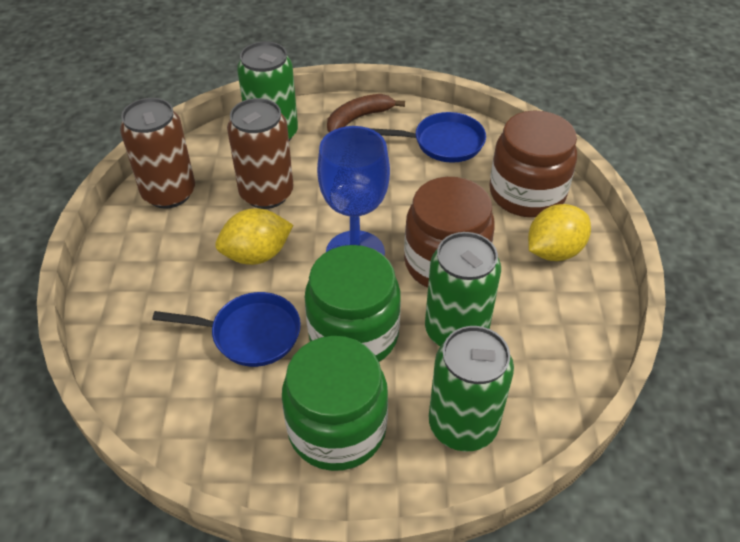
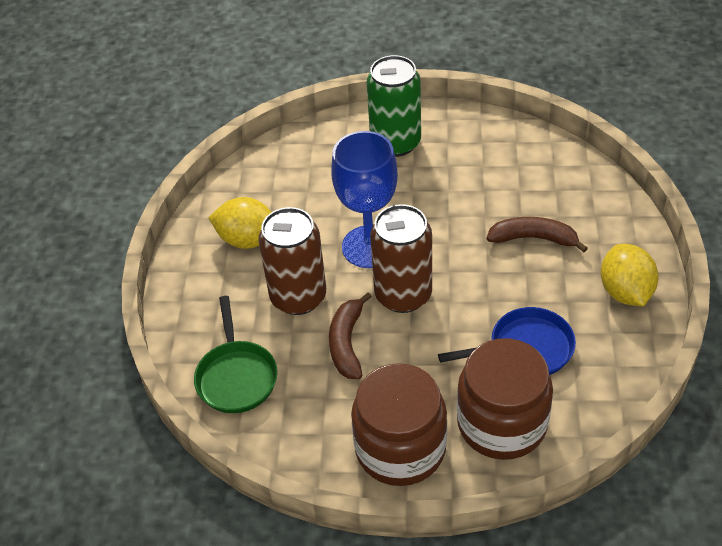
blue pan: [152,292,301,367] [369,112,486,163] = 2 -> [438,307,576,375] = 1
brown banana: [327,94,405,133] = 1 -> [329,292,372,379] [486,217,588,252] = 2
green can: [237,41,298,141] [425,232,501,346] [429,326,514,451] = 3 -> [367,55,421,157] = 1
green jar: [282,336,388,471] [305,245,401,362] = 2 -> none = 0
green pan: none = 0 -> [194,296,278,413] = 1

